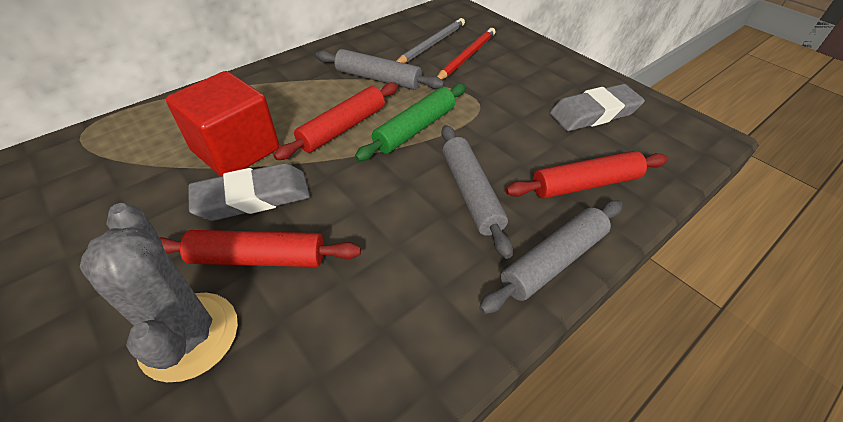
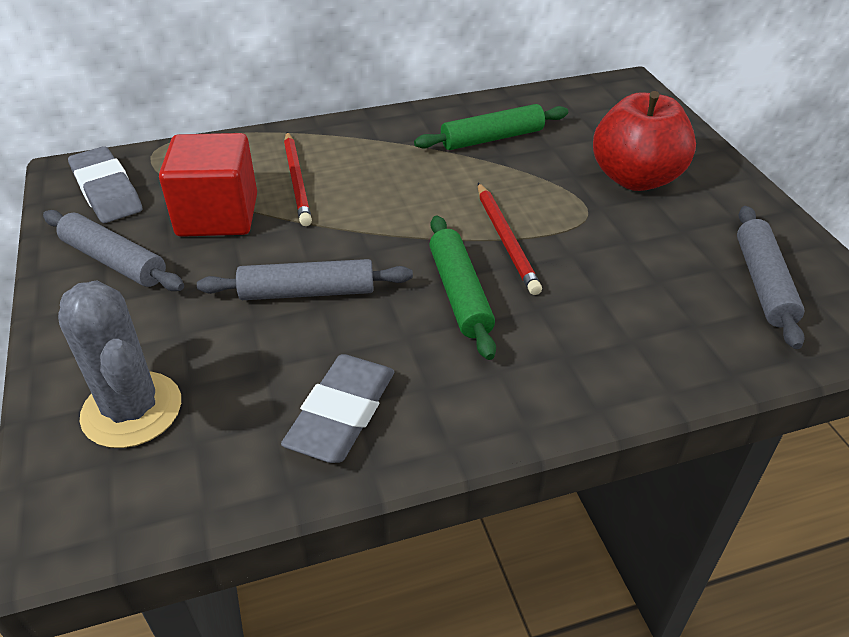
green rolling pin: [355,83,466,161] = 1 -> [414,104,568,150] [429,216,496,360] = 2
grey pencil: [397,18,465,63] = 1 -> none = 0
red apple: none = 0 -> [593,91,696,191] = 1
red pencil: [437,28,496,80] = 1 -> [284,132,312,226] [478,183,542,295] = 2
red rolling pin: [159,230,361,267] [273,82,398,160] [506,151,668,199] = 3 -> none = 0

